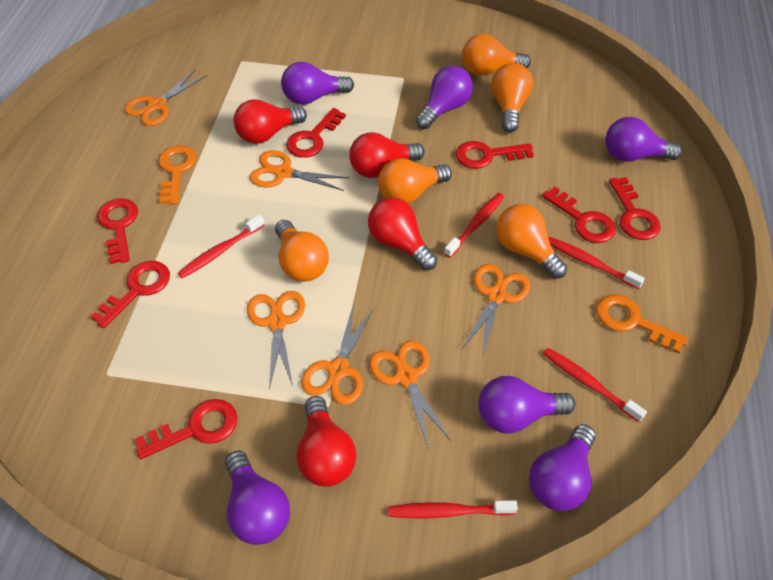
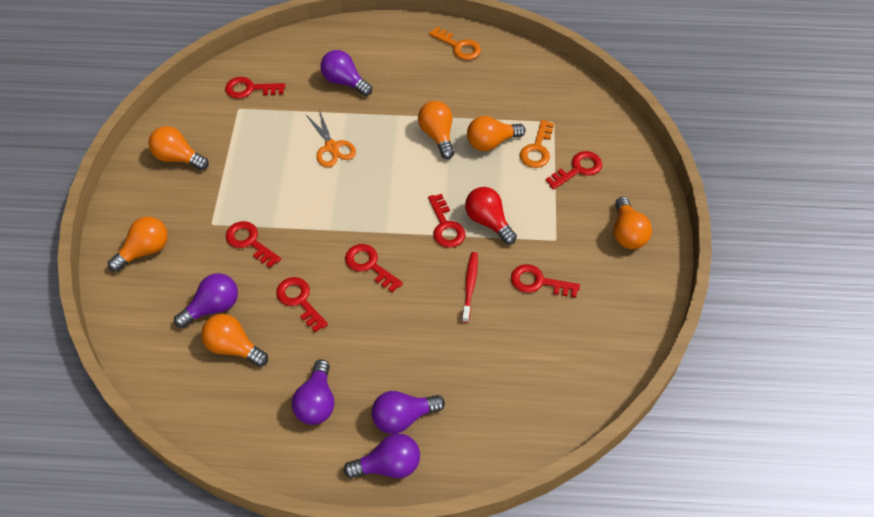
orange light bulb: [275,220,329,282] [378,158,452,204] [462,34,531,76] [491,63,533,133] [496,204,567,279] = 5 -> [108,216,168,272] [148,126,209,170] [201,314,268,367] [418,101,454,159] [467,116,526,151] [614,197,652,249] = 6
orange scissors: [124,70,207,126] [247,291,305,389] [250,150,350,191] [301,306,374,405] [369,341,451,449] [461,264,530,356] = 6 -> [305,110,356,167] = 1
purple light bulb: [225,451,290,545] [281,62,354,105] [416,66,473,129] [479,376,575,434] [529,424,596,512] [605,117,682,162] = 6 -> [174,273,238,328] [292,359,334,425] [321,50,372,96] [344,434,420,479] [372,391,445,434] = 5
red light bulb: [234,99,307,144] [296,396,356,486] [349,132,425,178] [368,197,437,270] = 4 -> [465,187,517,244] = 1
red toothbrush: [178,215,265,278] [388,500,518,518] [444,193,504,258] [543,347,647,422] [548,237,645,289] = 5 -> [462,252,478,323] = 1

